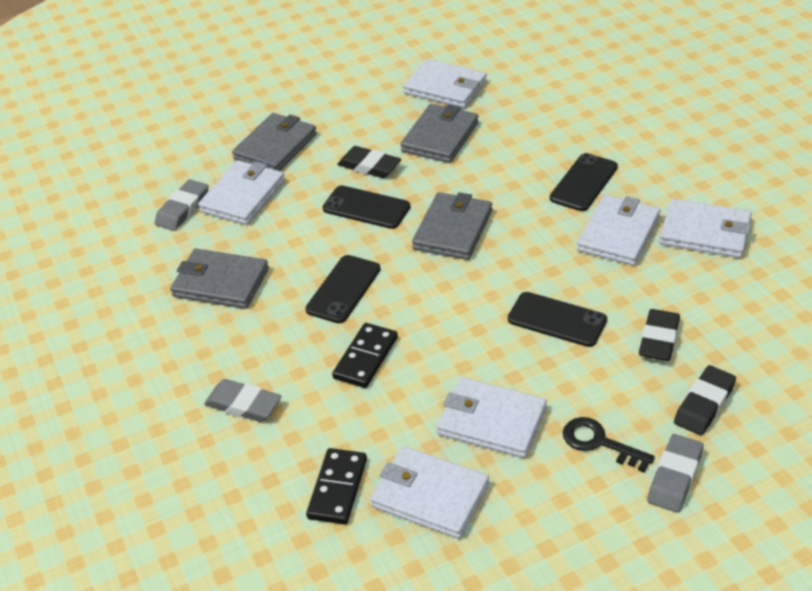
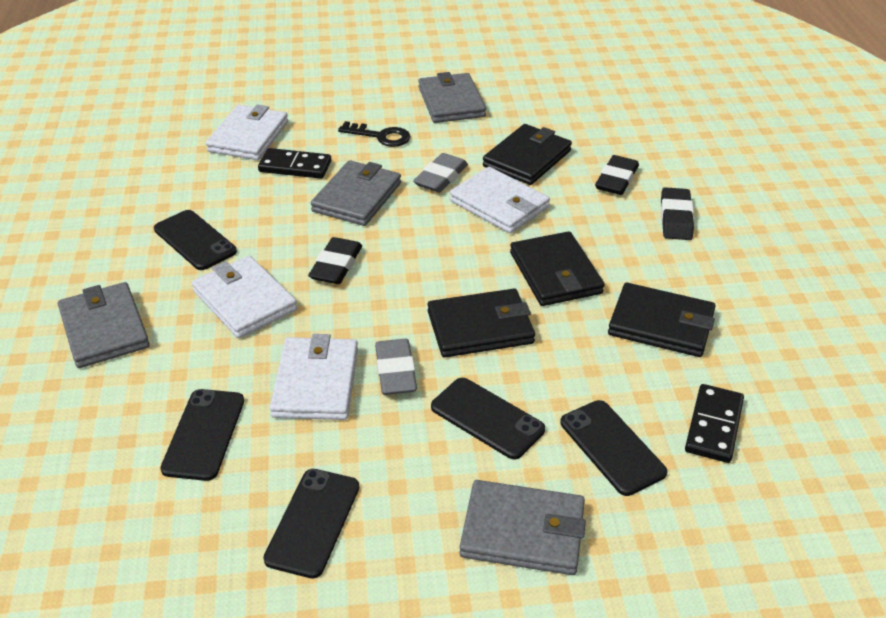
black phone: [305,255,381,323] [323,185,410,229] [508,292,607,347] [550,153,618,211] = 4 -> [154,210,237,270] [160,389,244,481] [263,469,359,579] [431,378,545,460] [560,400,667,496] = 5
black wallet: none = 0 -> [427,289,535,357] [483,124,572,185] [510,231,605,306] [608,283,716,357] = 4
grey eraser: [155,179,208,231] [204,379,282,422] [647,434,704,513] = 3 -> [375,339,417,395] [413,153,468,193] = 2
white wallet: [198,160,285,225] [370,446,489,539] [403,59,487,108] [437,377,547,458] [577,195,660,266] [660,198,752,258] = 6 -> [192,256,297,338] [206,104,288,160] [270,334,358,420] [450,167,550,233] = 4

